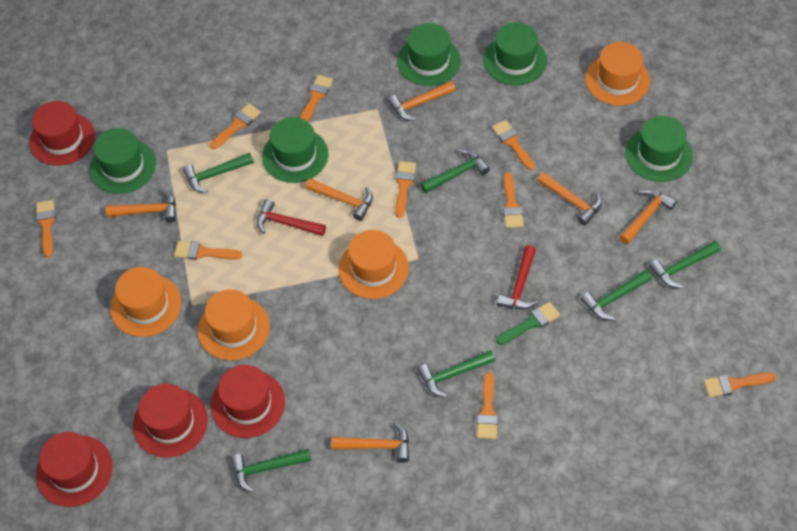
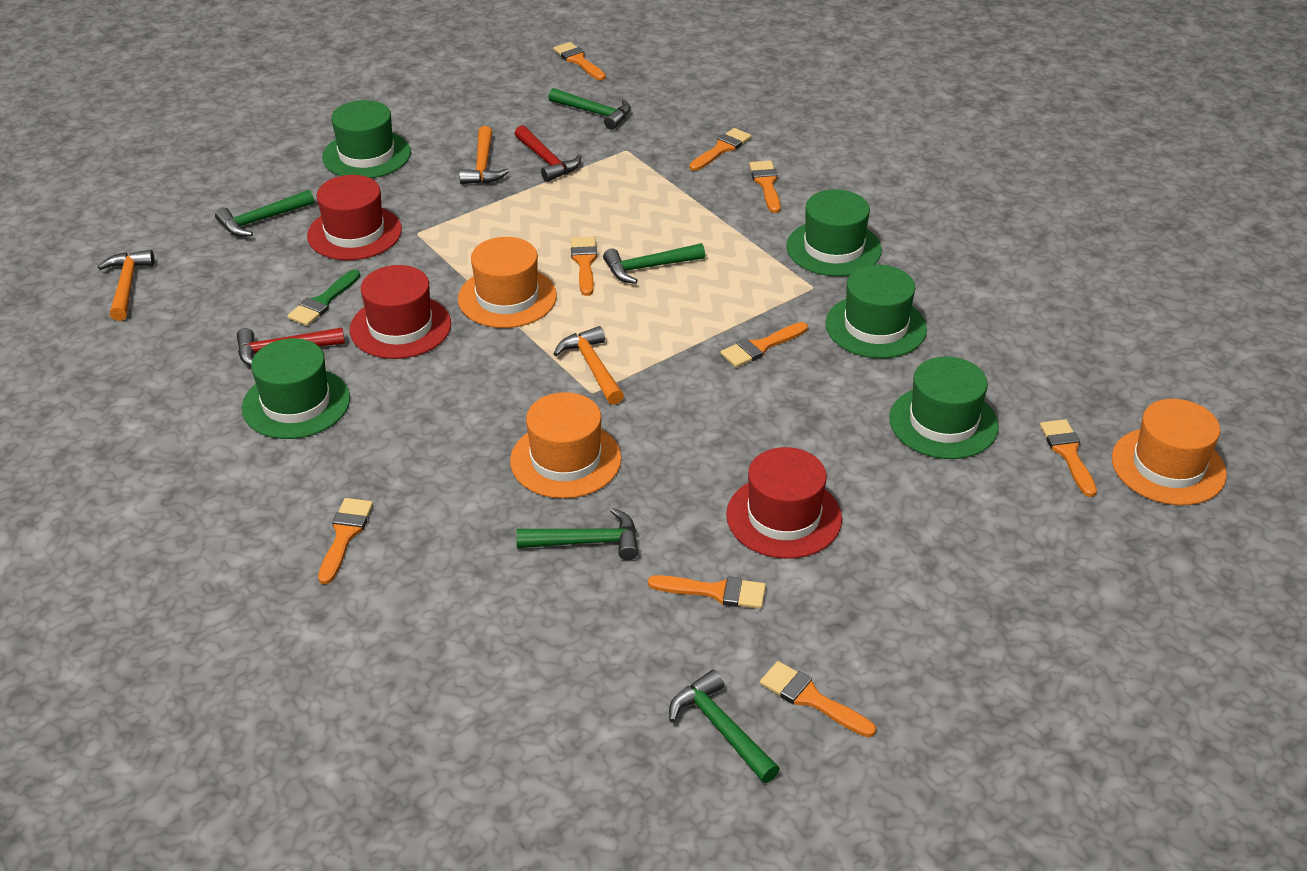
green hammer: [183,153,254,193] [230,449,312,493] [417,350,495,398] [420,149,490,193] [580,270,652,320] [649,241,721,289] = 6 -> [215,190,314,237] [516,508,638,560] [548,88,631,130] [603,243,705,284] [669,670,780,783] = 5
orange hammer: [105,189,176,222] [305,178,373,221] [331,422,409,463] [388,81,455,121] [537,172,602,226] [619,189,677,244] = 6 -> [98,250,154,321] [459,126,509,184] [554,326,624,405] = 3
orange hat: [110,267,182,337] [198,289,270,360] [339,230,409,299] [585,42,650,106] = 4 -> [458,237,557,328] [510,392,622,498] [1112,399,1227,505] = 3
red hat: [29,101,95,166] [36,432,113,507] [133,384,208,457] [211,365,285,438] = 4 -> [307,175,402,260] [350,265,451,359] [726,447,842,559] = 3

